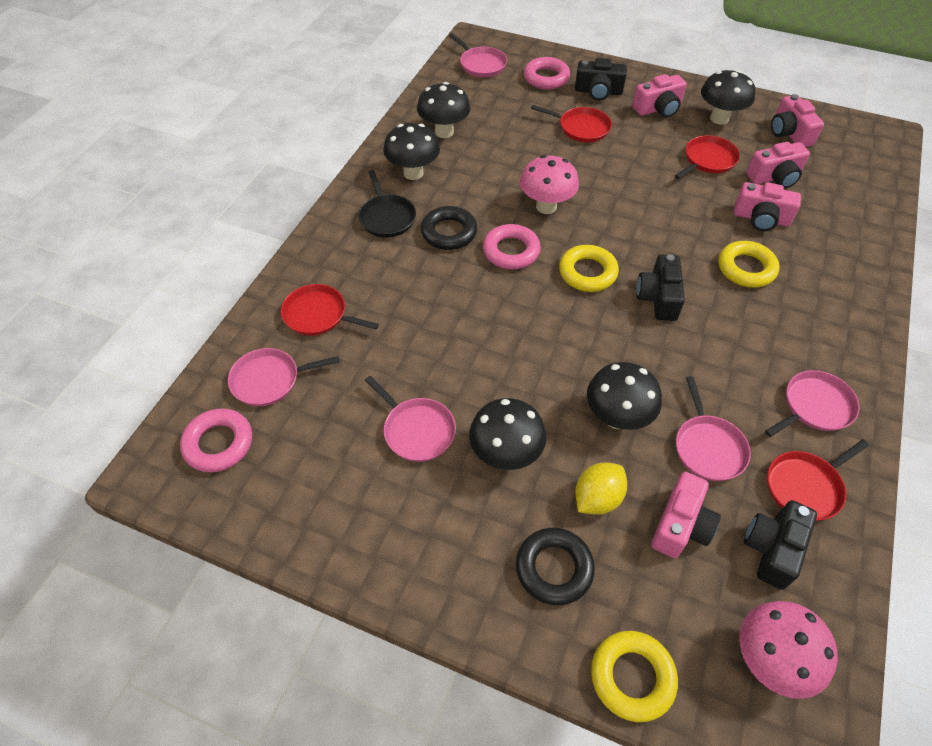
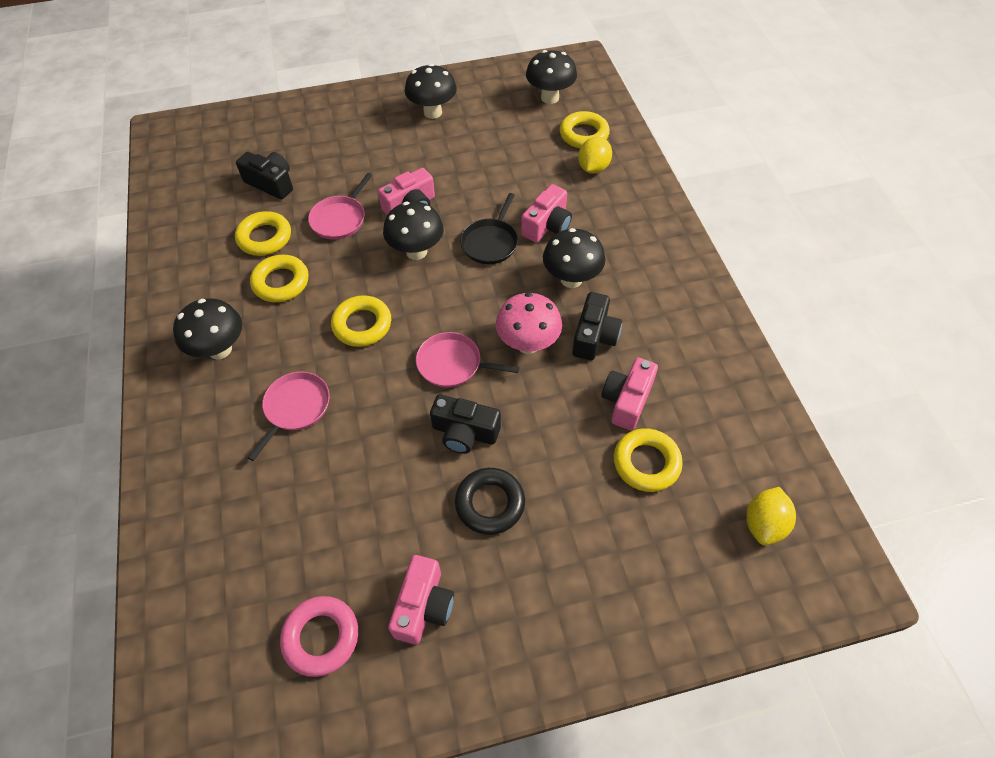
black ring: [421,206,477,250] [516,528,595,605] = 2 -> [455,468,525,535] = 1
pink camera: [632,74,687,118] [651,472,721,558] [734,182,801,231] [746,142,810,189] [771,94,824,147] = 5 -> [378,168,435,215] [388,555,454,644] [521,184,572,242] [601,358,658,431] = 4
pink mushroom: [520,155,579,214] [739,601,838,699] = 2 -> [496,292,562,354] = 1
pink pan: [228,348,339,406] [365,376,456,462] [449,33,507,77] [676,376,751,481] [765,370,860,437] = 5 -> [247,372,330,461] [308,173,372,240] [416,332,520,387] = 3
pink ring: [180,408,252,472] [483,224,541,269] [524,57,570,90] = 3 -> [280,596,358,677] = 1
red pan: [281,284,379,336] [531,105,612,142] [674,135,740,179] [767,439,869,521] = 4 -> none = 0
yellow lemon: [575,462,627,515] = 1 -> [578,137,612,174] [746,487,796,545] = 2
yellow ring: [559,245,619,292] [591,631,678,722] [718,241,779,288] = 3 -> [235,211,291,256] [250,255,309,302] [331,295,391,347] [560,111,610,148] [614,428,683,492] = 5

